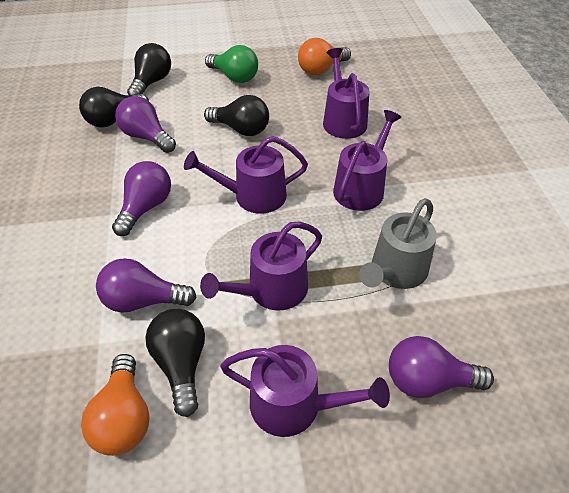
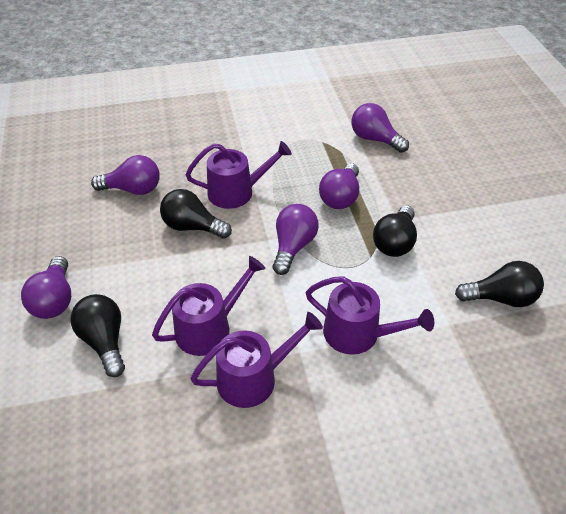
green light bulb: [205,45,258,83] = 1 -> none = 0
grey watering can: [359,198,437,289] = 1 -> none = 0
orange light bulb: [81,354,150,456] [298,38,351,75] = 2 -> none = 0
purple light bulb: [96,258,197,313] [112,161,171,236] [115,96,176,153] [389,336,494,398] = 4 -> [21,256,71,319] [91,155,160,195] [273,204,319,275] [319,163,359,209] [352,103,409,153] = 5
purple watering can: [184,136,308,214] [200,222,322,311] [220,345,390,437] [323,48,370,139] [333,110,402,211] = 5 -> [152,256,266,356] [186,141,292,209] [190,312,323,408] [306,276,434,355] = 4

